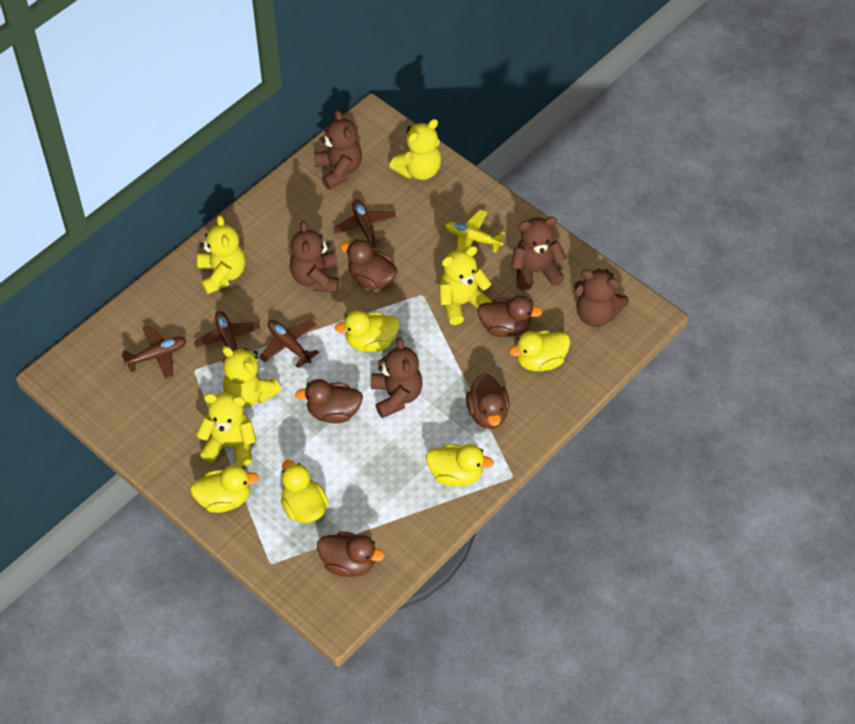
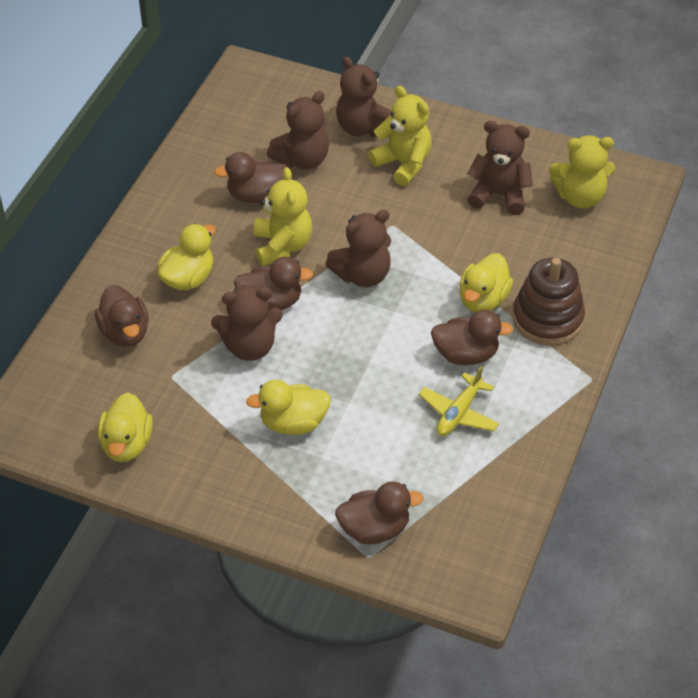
brown plane: [121,325,186,379] [194,311,261,363] [259,320,319,368] [333,199,396,248] = 4 -> none = 0
brown stacking toy: none = 0 -> [512,258,585,346] = 1
yellow duck: [190,465,259,513] [281,460,329,523] [335,310,400,352] [426,444,494,486] [509,330,570,371] = 5 -> [97,393,153,462] [157,224,216,290] [246,380,331,435] [459,253,513,312] = 4
yellow teddy bear: [196,392,256,466] [197,215,245,295] [222,346,281,407] [389,119,441,180] [439,246,492,325] = 5 -> [254,167,312,266] [368,86,432,186] [549,135,615,209] = 3

